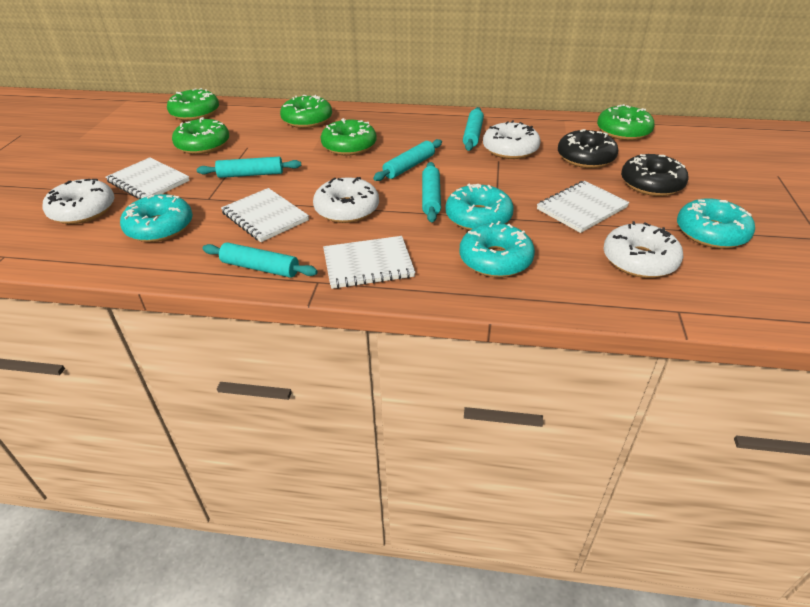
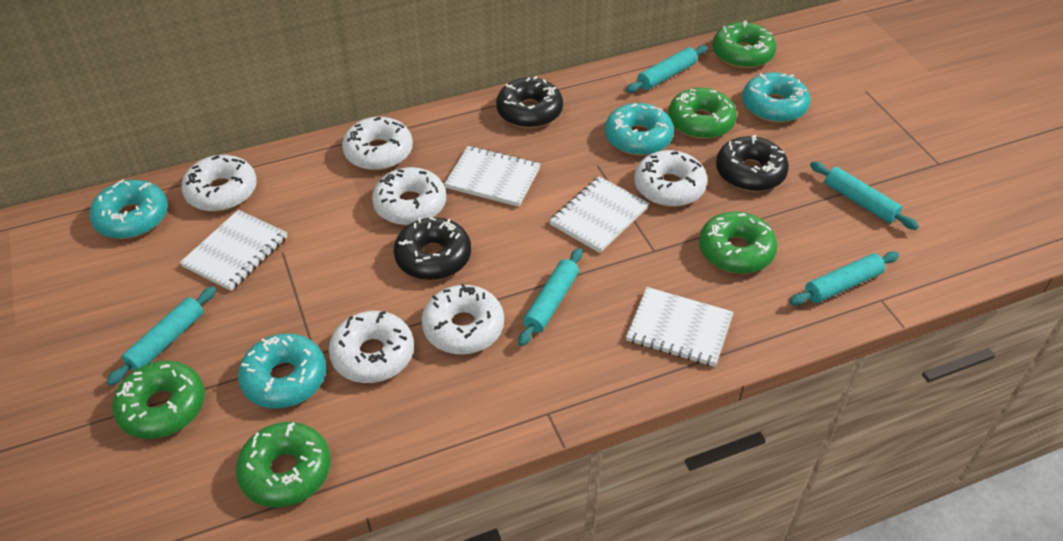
black donut: [558,129,618,168] [621,154,688,196] = 2 -> [394,217,471,280] [496,76,563,128] [716,135,789,192] = 3
white donut: [43,179,114,224] [313,177,379,223] [483,120,541,159] [604,221,683,278] = 4 -> [181,155,257,212] [329,311,414,383] [342,117,413,170] [372,167,446,225] [422,284,504,354] [634,150,707,207] = 6

